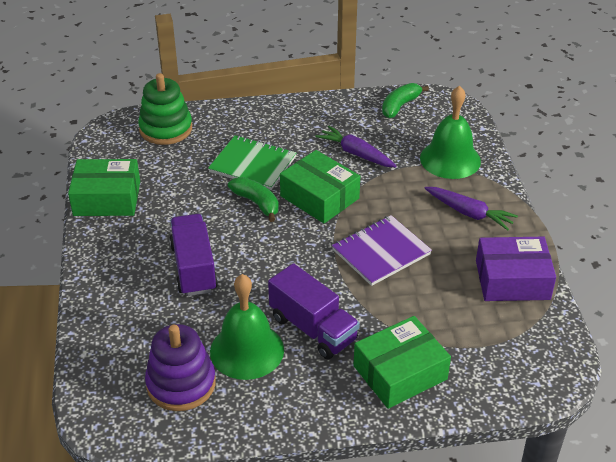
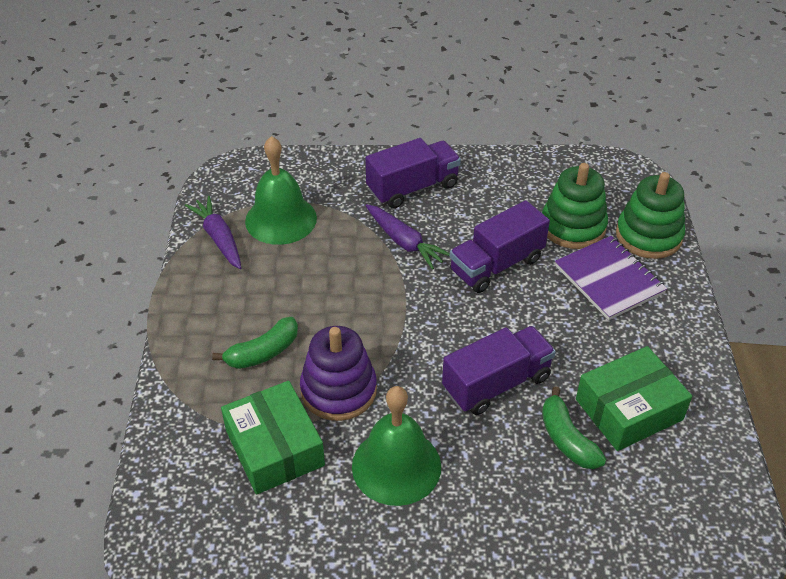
green box: [68,159,140,216] [280,150,360,223] [353,316,451,409] = 3 -> [221,381,325,494] [576,346,692,451] = 2
green notebook: [208,135,296,190] = 1 -> none = 0
green stacking toy: [138,73,192,145] = 1 -> [542,163,608,249] [616,172,685,259] = 2
purple box: [476,237,556,301] = 1 -> none = 0
purple truck: [169,214,218,296] [268,263,360,359] = 2 -> [365,138,461,208] [442,326,556,415] [449,200,550,293] = 3

